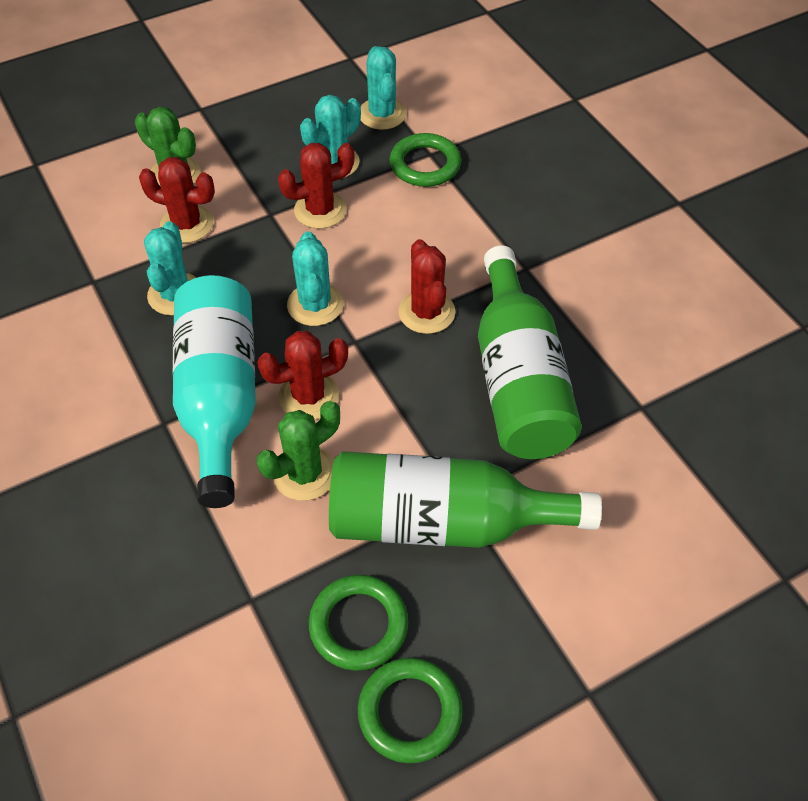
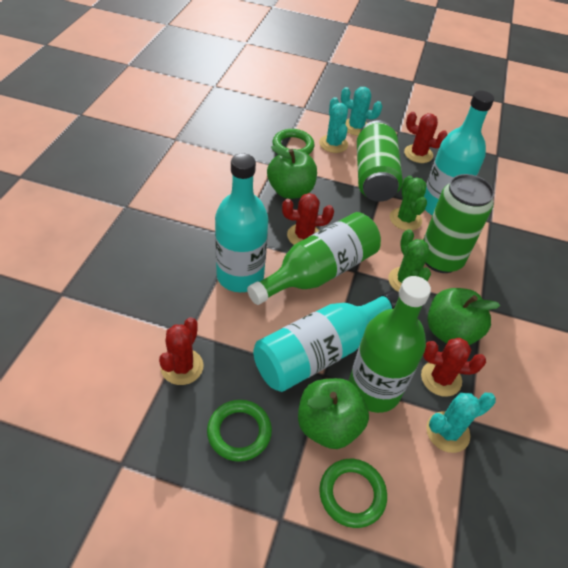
green apple: none = 0 -> [267,146,317,199] [298,378,369,449] [427,288,500,345] = 3
green can: none = 0 -> [357,120,403,202] [423,174,494,273] = 2
turquoise bottle: [172,275,256,508] = 1 -> [215,154,268,292] [253,291,399,392] [424,91,494,215] = 3
turquoise cactus: [144,221,196,316] [287,231,343,326] [300,95,361,178] [361,46,407,130] = 4 -> [319,97,348,153] [341,87,382,136] [426,393,496,453] = 3

